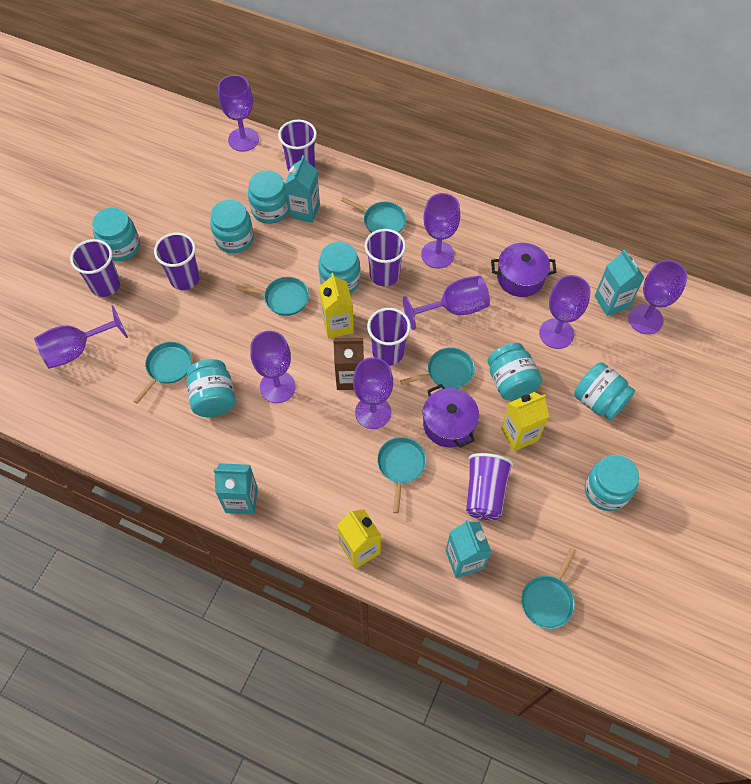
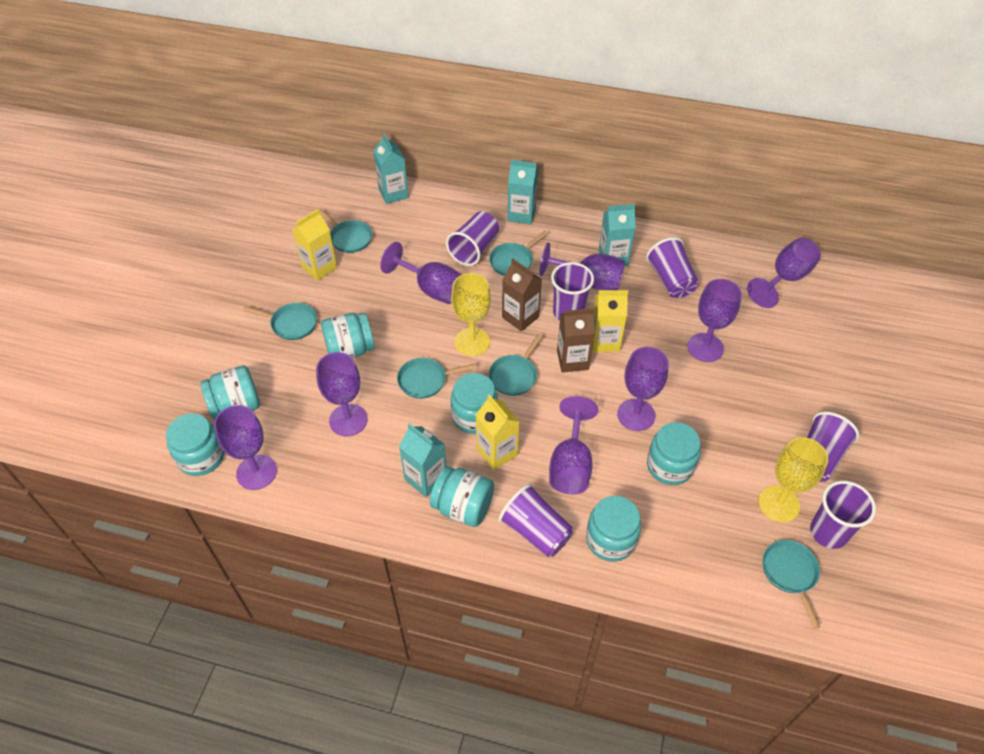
brown carton: [333,338,364,390] = 1 -> [502,259,542,331] [557,308,595,373] = 2
purple pot: [423,384,479,448] [491,243,556,297] = 2 -> none = 0
turquoise jar: [92,208,140,261] [186,359,236,417] [210,200,254,253] [248,170,288,224] [318,242,361,293] [487,343,542,401] [574,362,635,421] [585,455,639,511] = 8 -> [166,413,224,476] [200,365,260,420] [321,312,375,358] [430,466,494,527] [451,373,498,434] [586,496,641,562] [647,422,701,485] = 7
yellow goblet: none = 0 -> [451,273,491,356] [758,437,828,522] = 2

